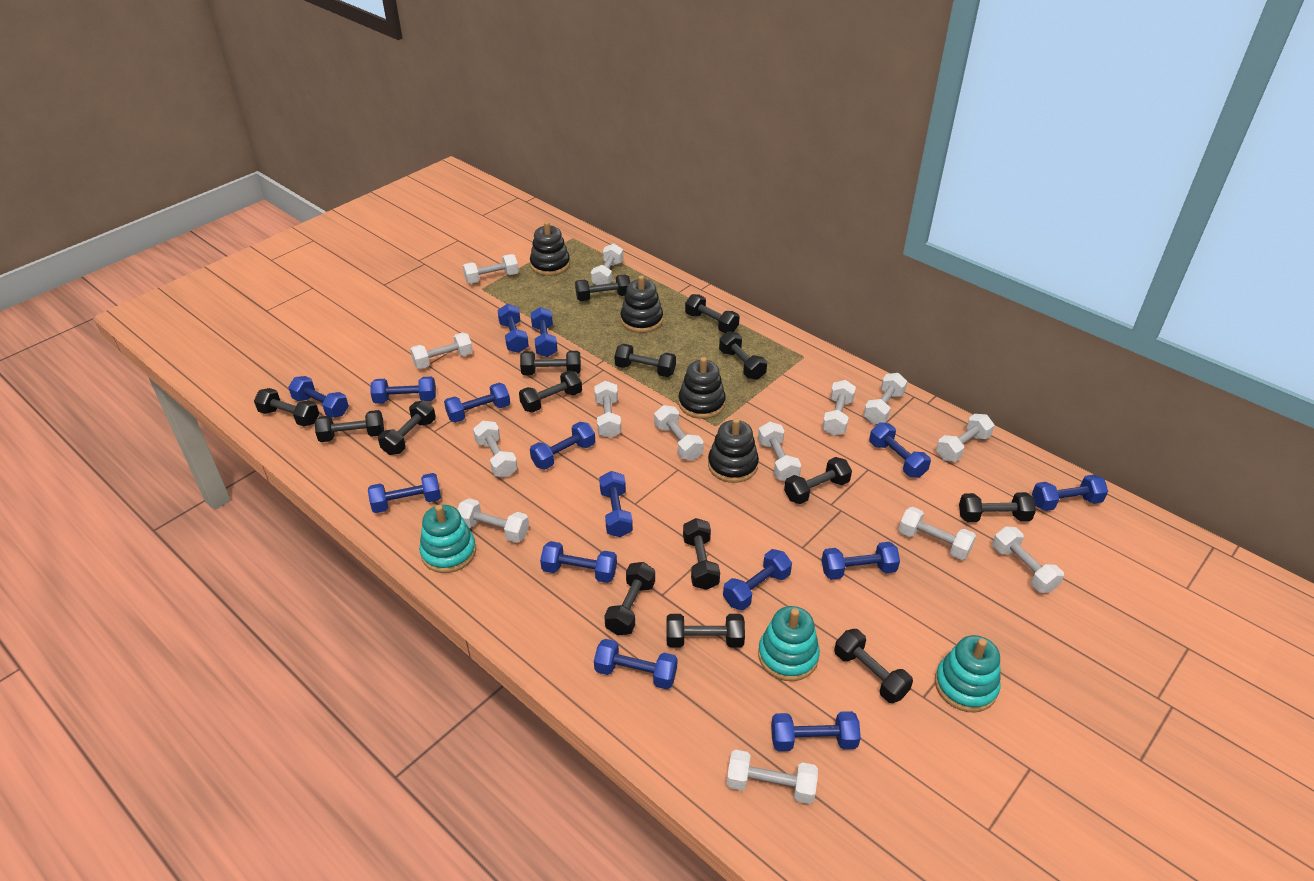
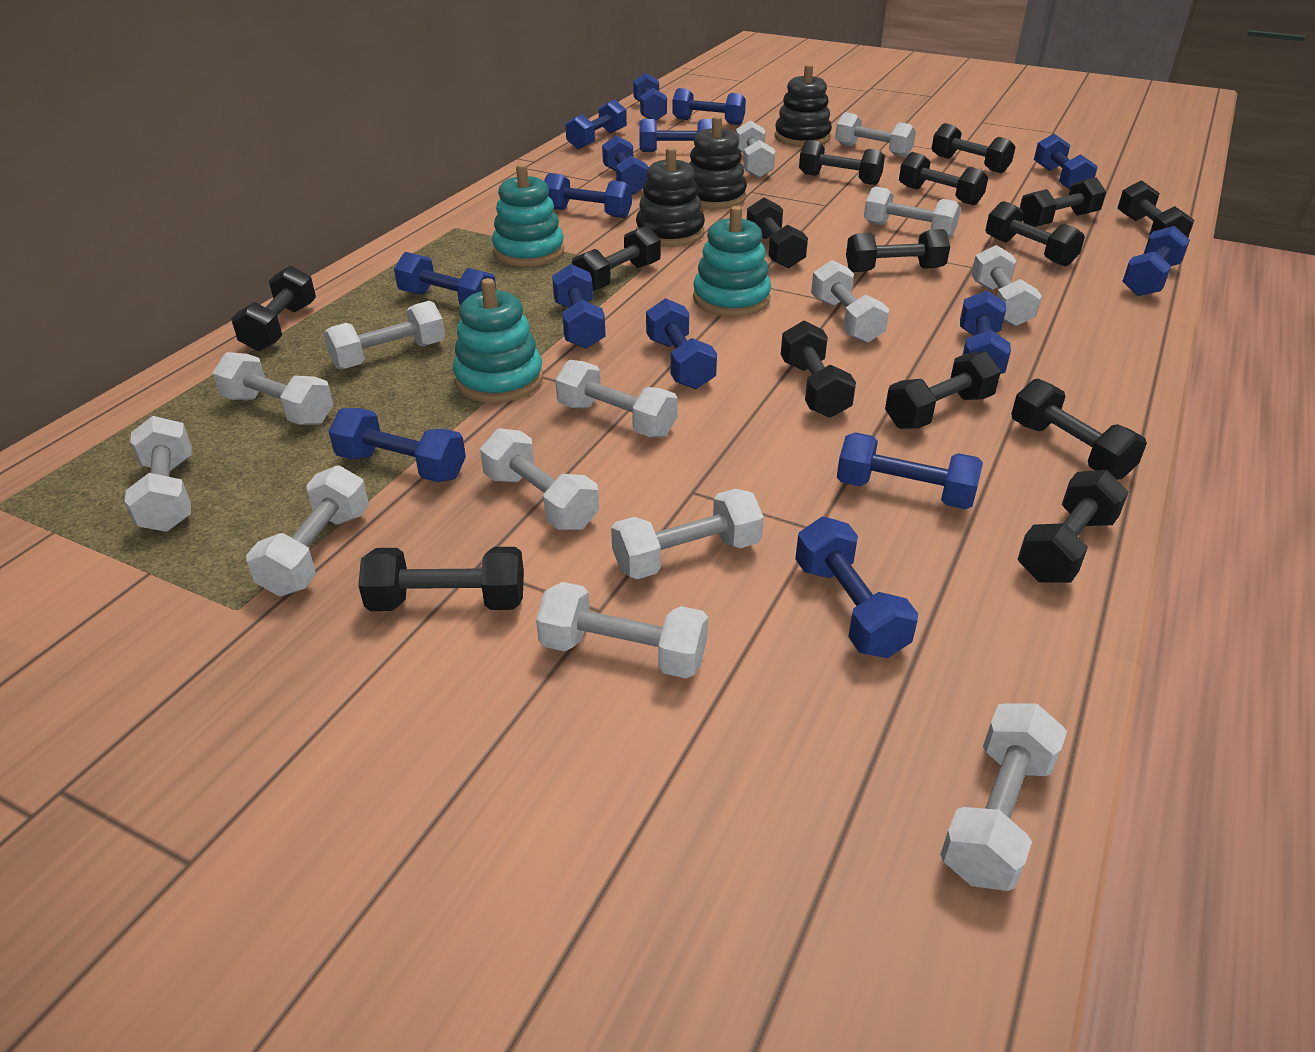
black stacking toy: [530,221,570,276] [620,275,663,333] [678,357,726,419] [708,418,759,483] = 4 -> [636,147,705,247] [689,116,747,209] [775,64,832,147] = 3

